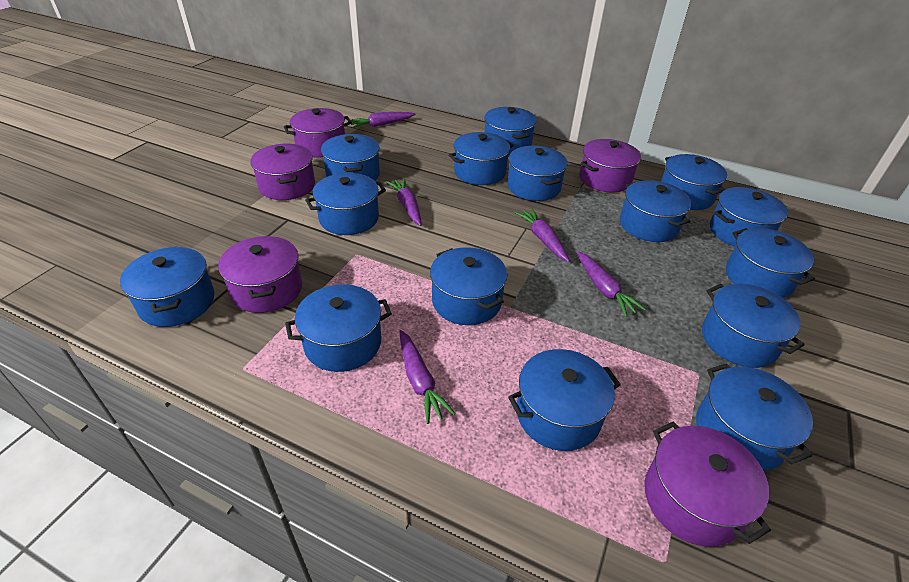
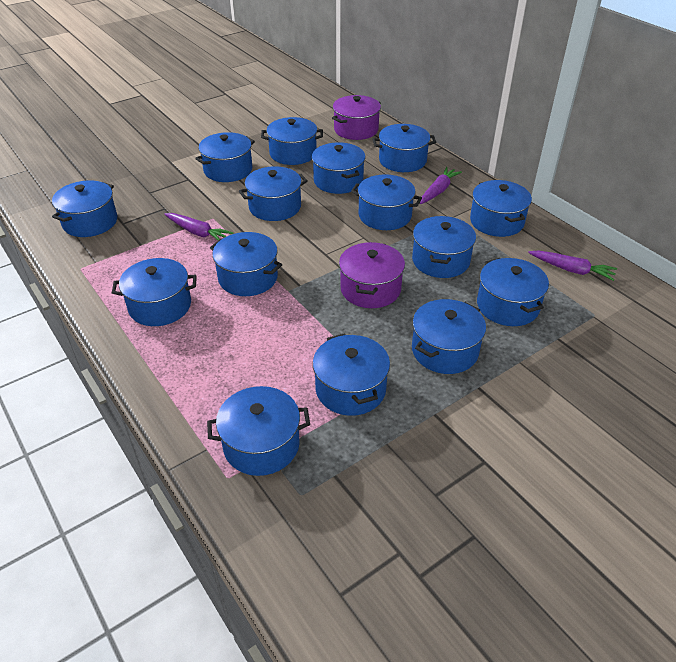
purple carrot: [350,112,415,128] [387,178,422,226] [399,330,456,424] [515,208,570,262] [577,251,646,317] = 5 -> [164,213,233,240] [420,167,462,204] [528,250,617,281] = 3
purple pot: [218,236,302,313] [250,144,315,200] [284,108,352,157] [579,139,641,192] [644,422,771,547] = 5 -> [332,95,381,140] [339,242,405,308] = 2

